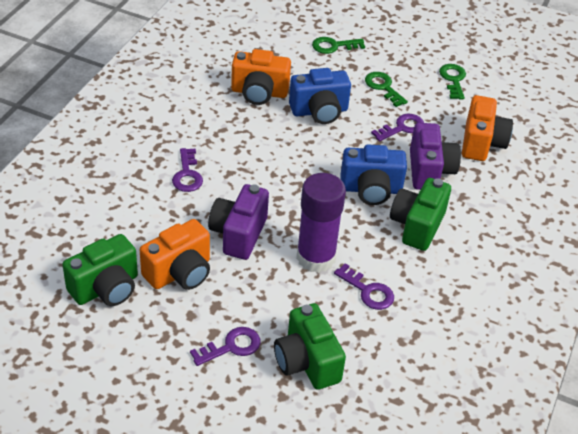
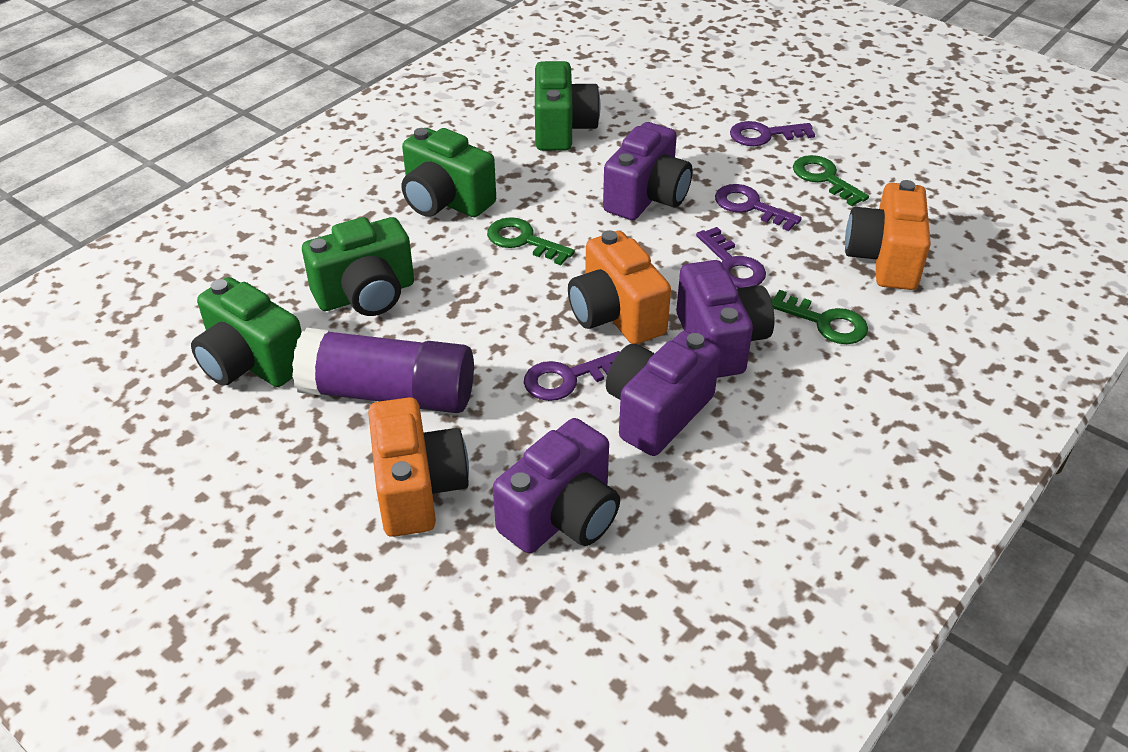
blue camera: [289,68,351,124] [340,145,407,205] = 2 -> none = 0
green camera: [62,234,138,306] [274,303,346,390] [390,178,451,251] = 3 -> [191,277,302,387] [302,217,414,316] [402,128,496,217] [535,61,600,151] = 4
purple camera: [208,184,269,260] [410,123,461,190] = 2 -> [493,418,620,553] [603,122,693,220] [606,331,720,456] [676,260,774,378] = 4

